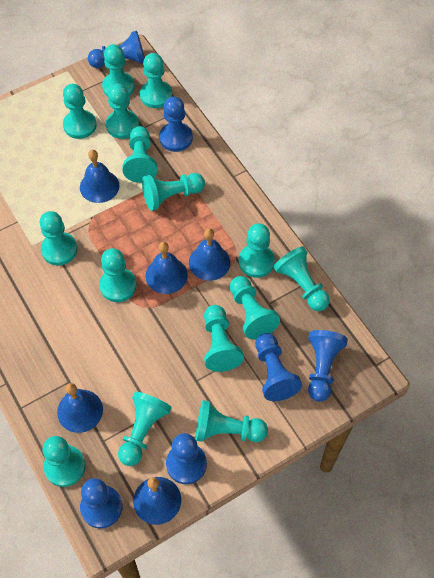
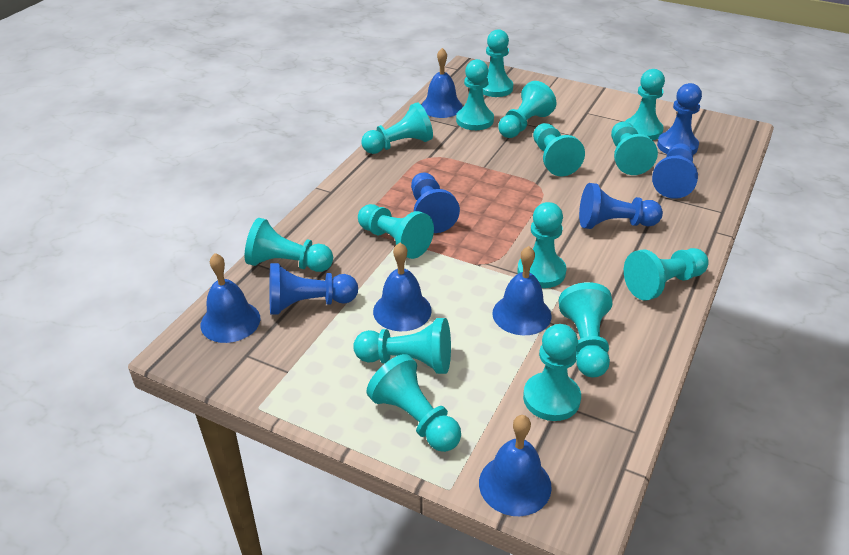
blue pawn: [80,478,122,529] [88,31,145,68] [159,97,193,152] [166,433,207,484] [255,333,302,401] [308,330,348,402] = 6 -> [269,263,358,315] [411,172,460,233] [579,183,663,229] [652,143,698,199] [657,83,702,155] = 5

